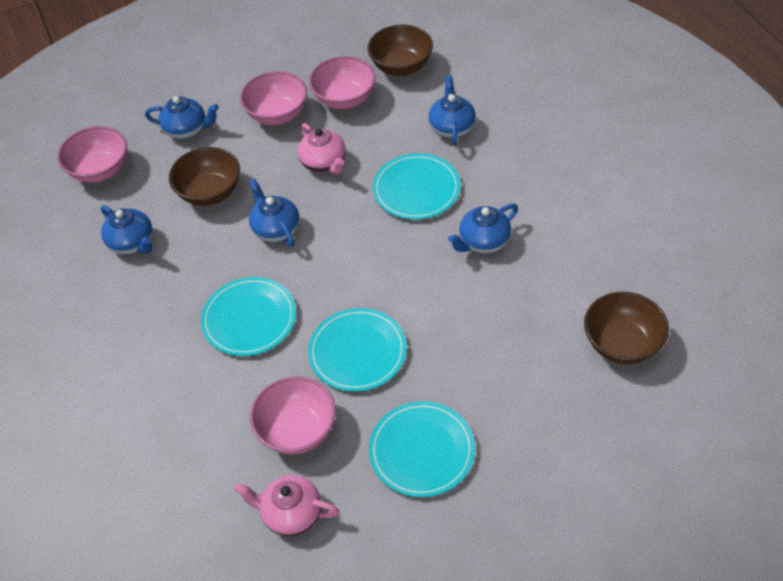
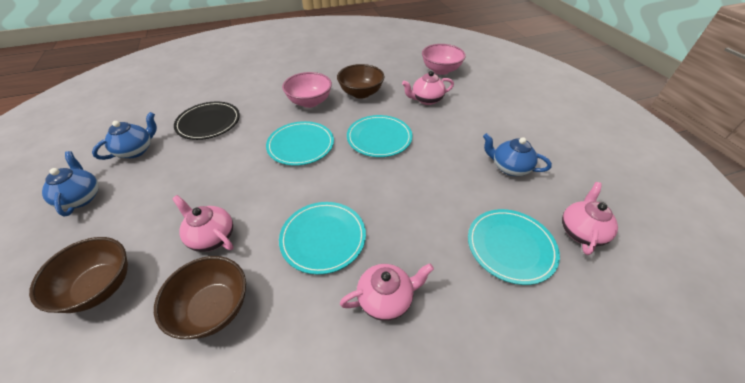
black plate: none = 0 -> [174,101,240,140] = 1
blue teapot: [101,205,153,255] [145,96,219,139] [249,178,299,247] [429,75,476,145] [448,203,518,254] = 5 -> [42,151,99,217] [92,112,157,160] [483,133,552,176] = 3
pink bowl: [57,126,127,183] [240,71,307,125] [250,376,336,455] [309,56,376,109] = 4 -> [282,72,332,108] [422,44,466,75] = 2
pink teapot: [234,475,339,536] [298,123,346,174] = 2 -> [172,195,234,252] [340,263,434,321] [402,71,454,105] [562,182,618,255] = 4

